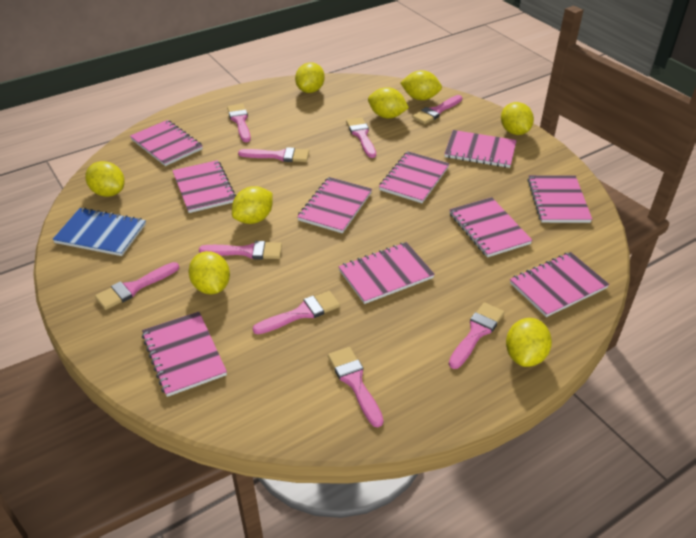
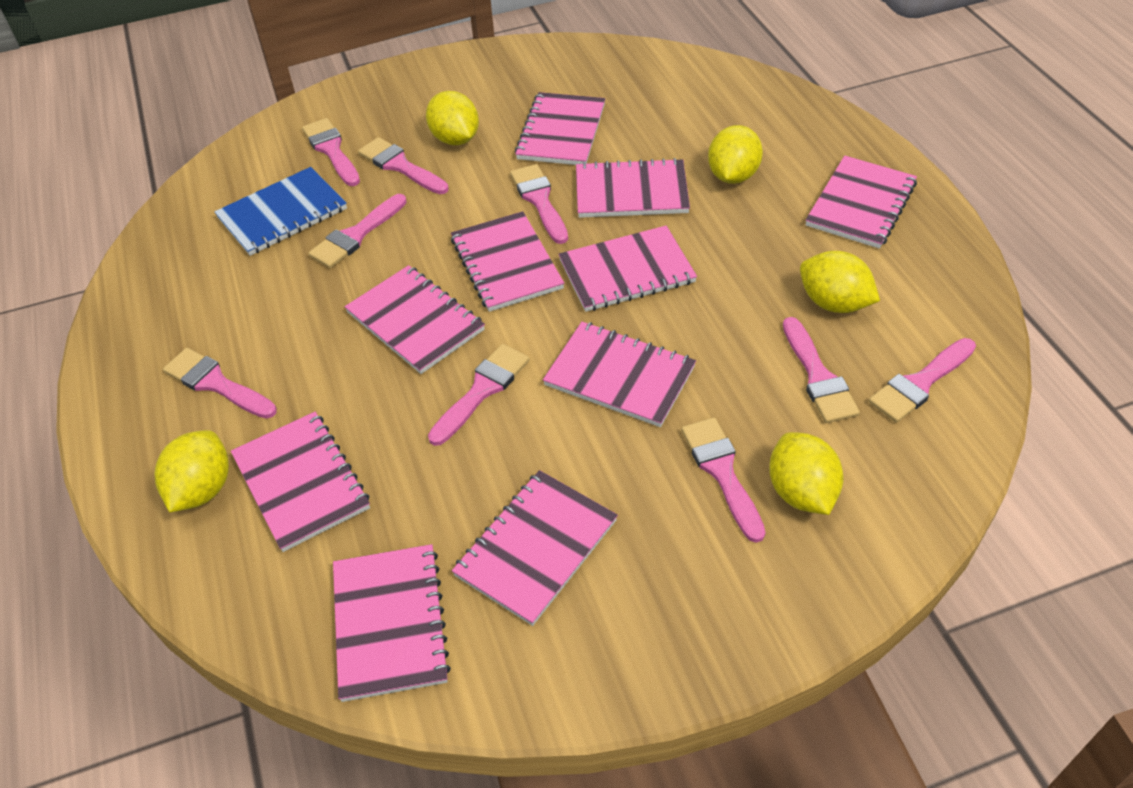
yellow lemon: [85,161,125,197] [189,251,230,294] [232,186,273,224] [295,62,325,93] [368,87,409,118] [400,70,442,100] [501,102,534,135] [506,318,552,367] = 8 -> [155,430,229,512] [426,91,479,145] [708,125,763,184] [769,432,843,515] [800,251,880,313] = 5

